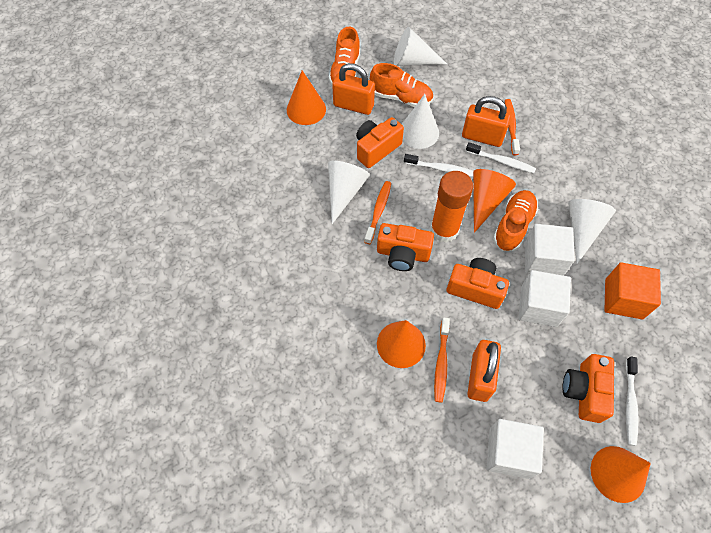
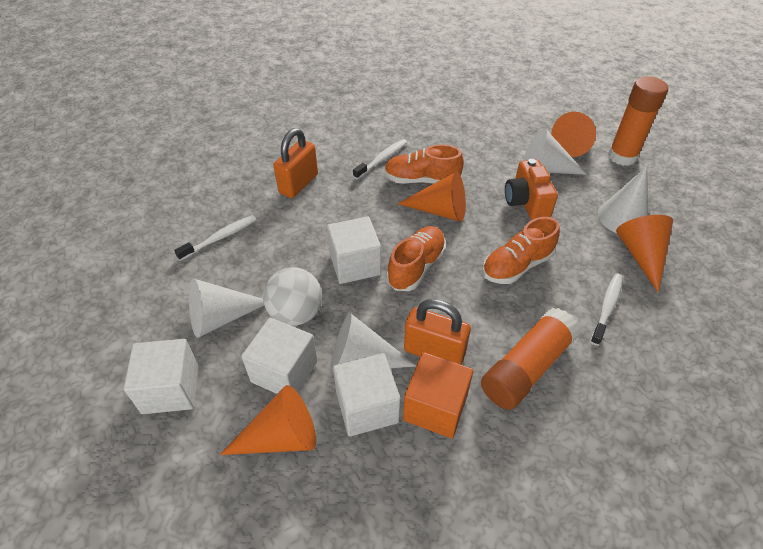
orange camera: [356,117,404,168] [377,223,434,271] [447,258,509,309] [562,354,614,423] = 4 -> [505,159,558,220] = 1
orange glue stick: [430,171,473,243] = 1 -> [481,308,580,410] [608,76,668,166] = 2
orange padlock: [332,63,375,115] [462,96,511,147] [467,340,501,402] = 3 -> [273,128,318,198] [404,299,471,365] = 2
orange toothbrush: [364,181,391,244] [434,318,450,403] [505,99,520,155] = 3 -> none = 0
white ball: none = 0 -> [263,267,322,326] = 1
white cube: [486,419,544,479] [519,270,571,327] [525,224,575,276] = 3 -> [124,339,199,414] [241,318,317,394] [327,216,381,284] [333,353,400,437] = 4

